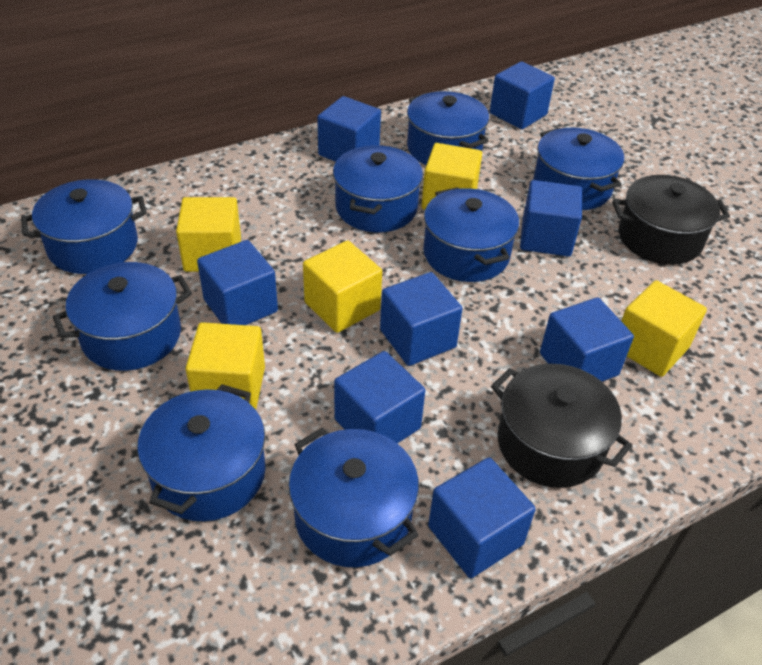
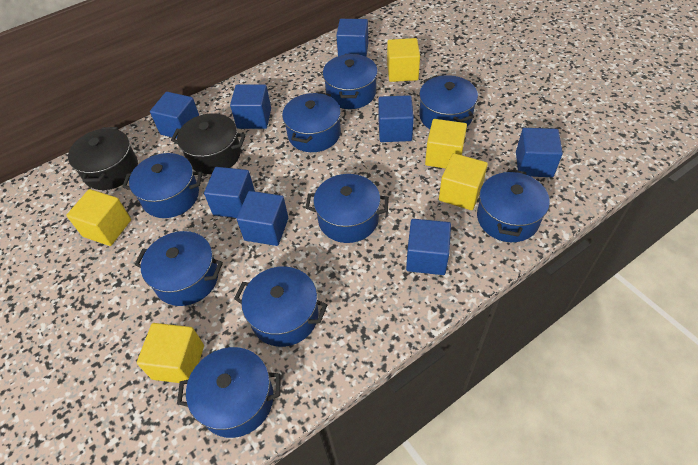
blue pot: [21,179,147,274] [53,262,192,371] [137,384,266,521] [289,428,419,567] [333,145,423,232] [407,91,489,165] [423,187,519,282] [533,127,624,210] = 8 -> [122,153,203,218] [134,231,223,306] [177,347,281,438] [234,267,327,347] [282,92,341,152] [305,174,389,243] [323,54,378,109] [419,75,478,129] [477,169,550,242] = 9

